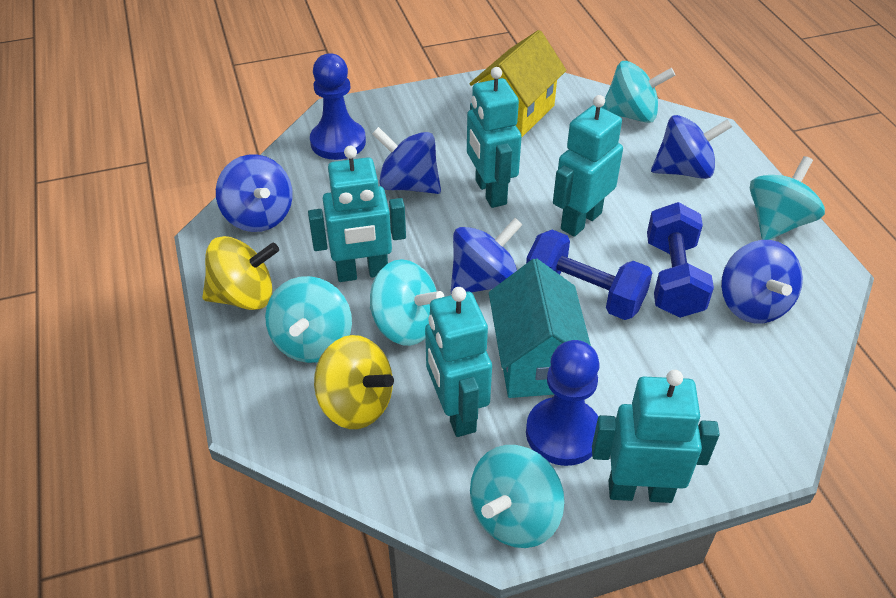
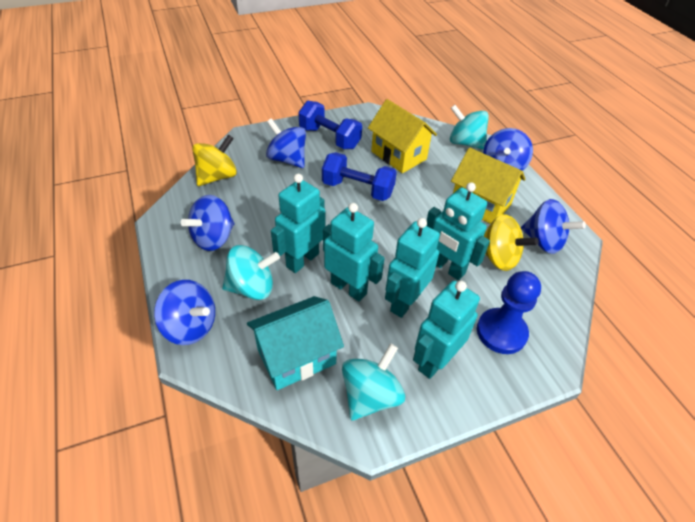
blue pawn: [310,53,366,160] [526,340,600,466] = 2 -> [477,271,541,354] = 1
turquoise spinning top: [265,276,352,363] [370,259,444,346] [470,445,565,548] [601,61,675,123] [750,156,825,240] = 5 -> [222,245,280,300] [342,343,405,421] [450,105,489,150] = 3
yellow house: [470,30,567,137] = 1 -> [368,99,437,173] [451,148,526,224] = 2

